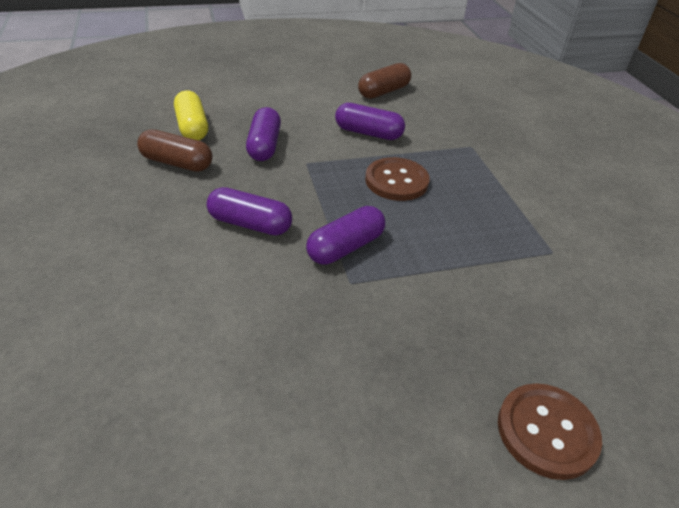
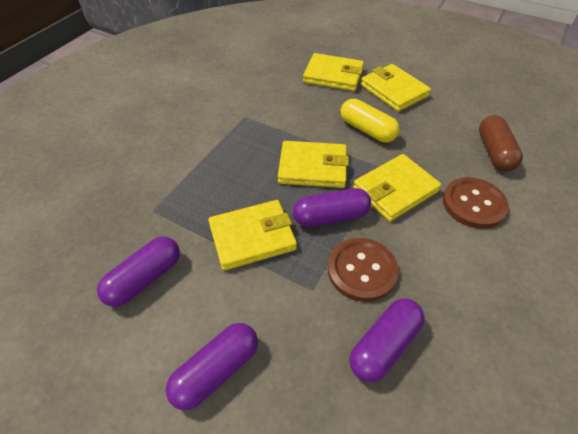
brown capsule: [137,130,212,172] [358,63,411,99] = 2 -> [479,115,523,171] = 1
yellow wallet: none = 0 -> [208,200,297,270] [278,141,349,188] [303,53,364,91] [353,154,441,221] [361,64,431,112] = 5

